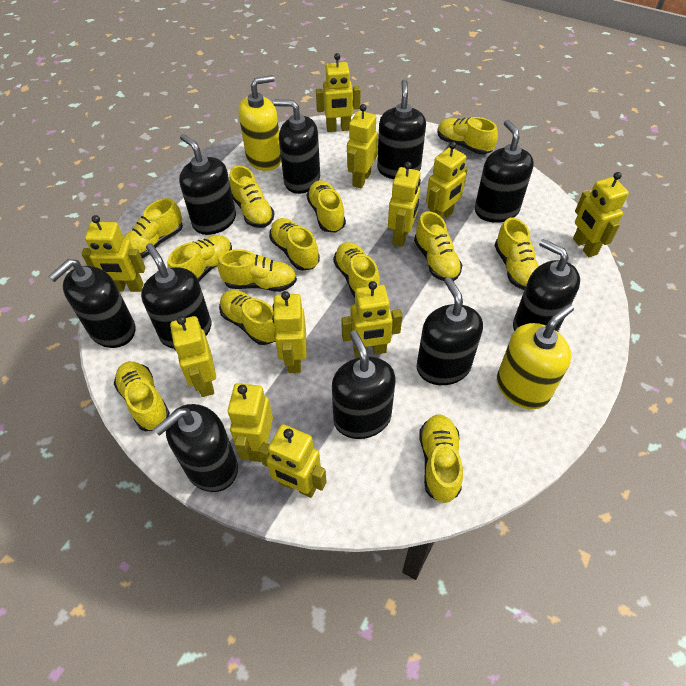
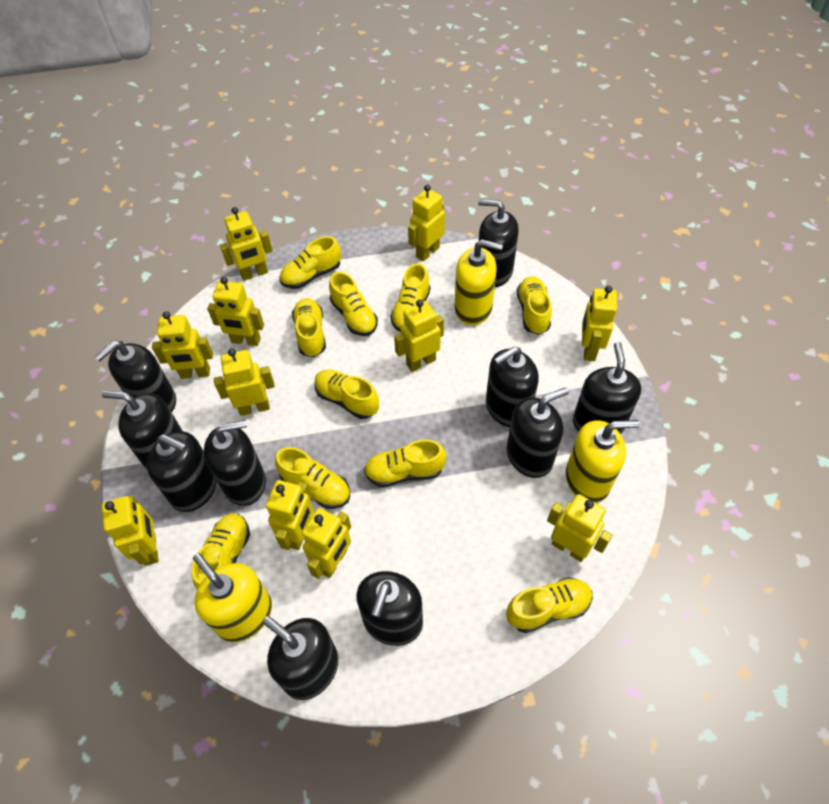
yellow shoe: [113,361,170,431] [123,198,183,258] [167,235,232,281] [218,249,297,292] [219,290,276,345] [229,165,275,228] [269,218,320,271] [306,180,346,233] [333,242,380,298] [414,211,462,281] [419,414,463,503] [437,117,498,155] [494,218,539,290] = 13 -> [192,513,250,589] [275,447,350,509] [280,236,341,289] [292,298,326,357] [315,370,379,419] [329,272,378,336] [364,439,446,487] [390,263,430,332] [506,577,593,633] [517,276,552,335] = 10
yellow soap dispenser: [238,75,281,171] [497,304,574,409] = 2 -> [193,553,272,642] [455,239,503,325] [566,420,639,503] = 3

